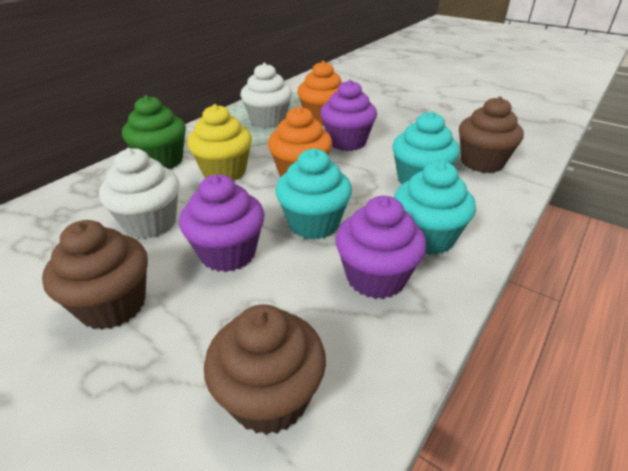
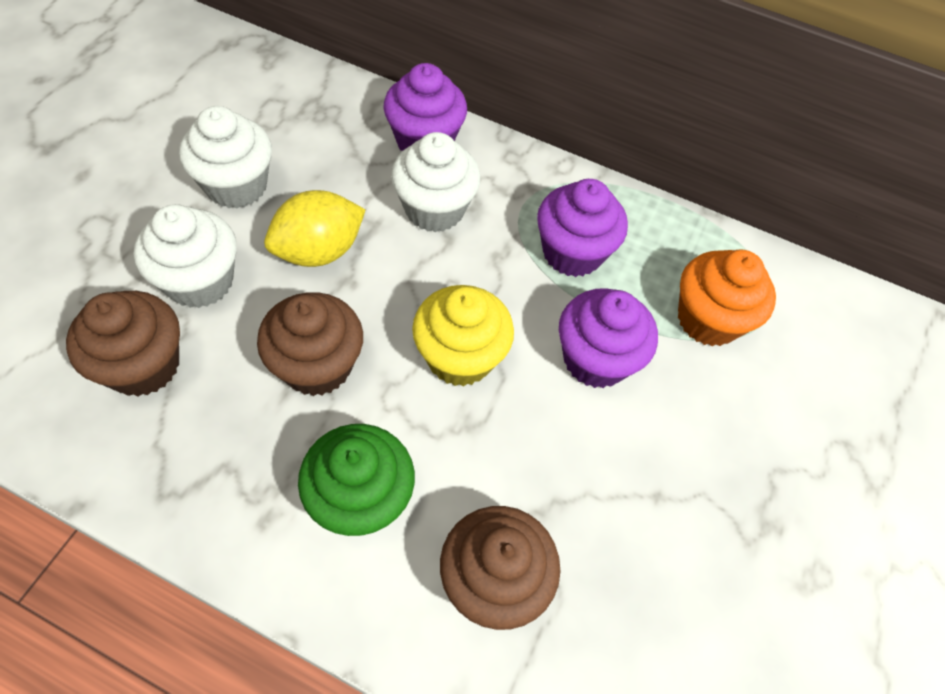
orange cupcake: [268,106,332,177] [297,61,343,126] = 2 -> [678,249,776,346] = 1
turquoise cupcake: [275,148,352,239] [392,111,460,184] [394,161,476,255] = 3 -> none = 0
white cupcake: [99,148,180,239] [240,63,292,129] = 2 -> [134,204,237,308] [179,106,272,208] [391,132,481,232] = 3
yellow lemon: none = 0 -> [264,190,365,267] = 1

